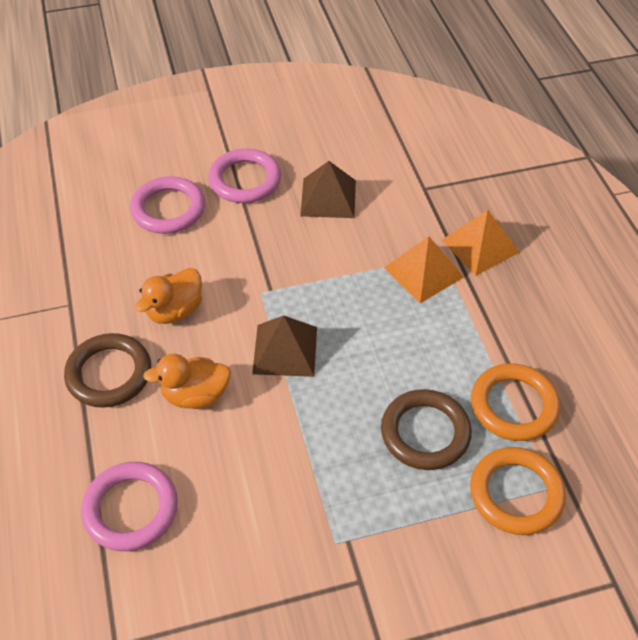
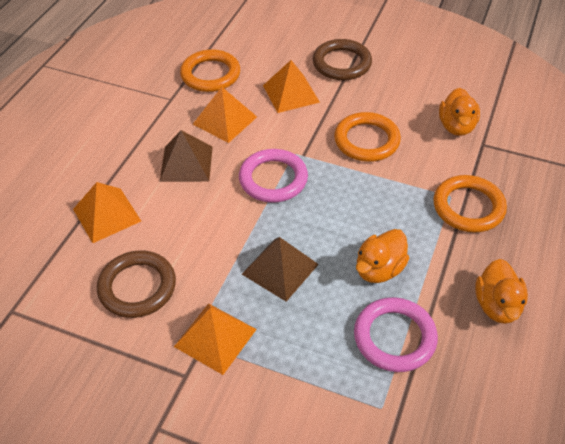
orange duck: [135,268,202,324] [143,354,231,409] = 2 -> [356,229,410,283] [439,88,480,136] [475,259,528,324] = 3
orange pyramid: [384,236,464,303] [442,210,520,275] = 2 -> [73,182,141,243] [174,304,257,375] [193,87,257,143] [263,60,320,113] = 4
orange ring: [470,447,566,535] [471,363,560,441] = 2 -> [180,49,240,92] [334,112,401,162] [434,175,507,232] = 3
pink ring: [81,462,178,551] [130,176,205,234] [208,148,281,203] = 3 -> [239,149,308,203] [354,297,438,372] = 2

